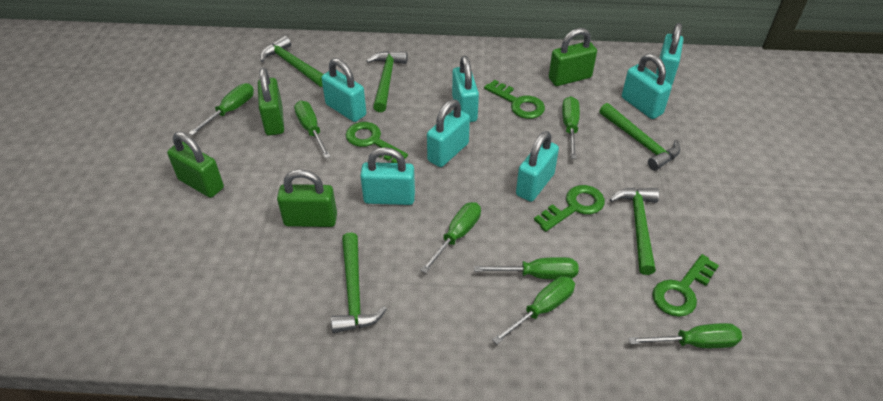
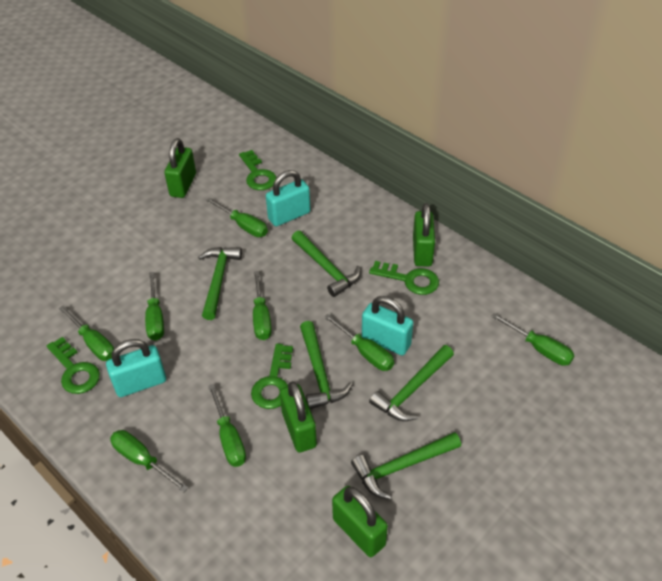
green screwdriver: [189,83,254,135] [294,101,331,158] [420,202,481,273] [474,257,579,280] [492,276,575,344] [562,96,580,159] [629,323,742,348] = 7 -> [59,305,114,361] [110,430,188,492] [145,272,164,341] [206,198,268,237] [208,384,246,467] [253,271,272,340] [324,314,394,371] [491,313,575,366] = 8
turquoise padlock: [321,58,366,122] [360,147,415,205] [427,100,470,167] [452,56,479,122] [516,131,559,202] [622,54,672,119] [656,23,683,86] = 7 -> [106,339,166,397] [266,170,311,226] [362,296,413,355] = 3

